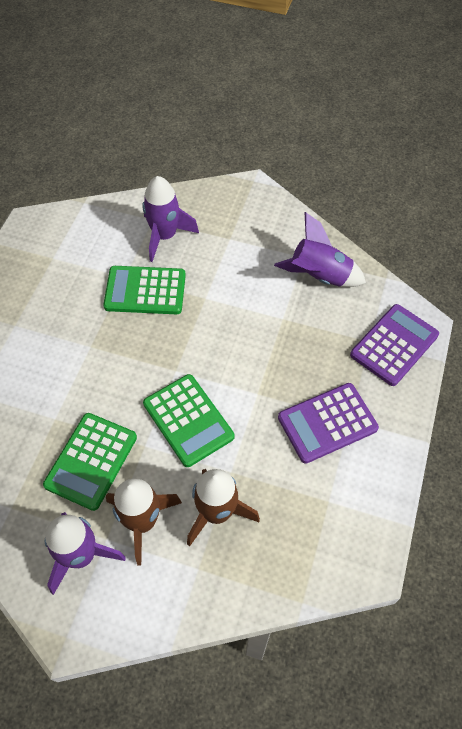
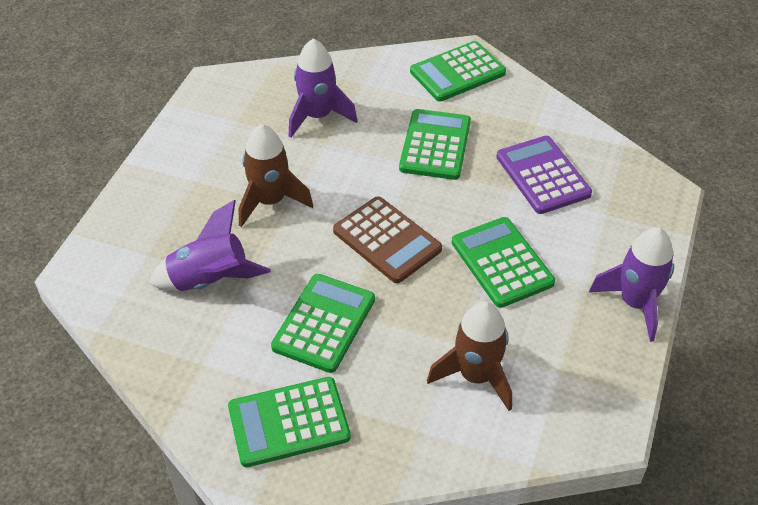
brown calculator: none = 0 -> [333,197,442,283] = 1
green calculator: [43,413,137,511] [103,266,186,314] [143,374,234,467] = 3 -> [228,377,351,467] [271,274,375,373] [399,109,471,180] [410,41,506,101] [452,217,555,308] = 5
purple calculator: [278,383,379,463] [350,304,439,386] = 2 -> [496,136,592,214] = 1

